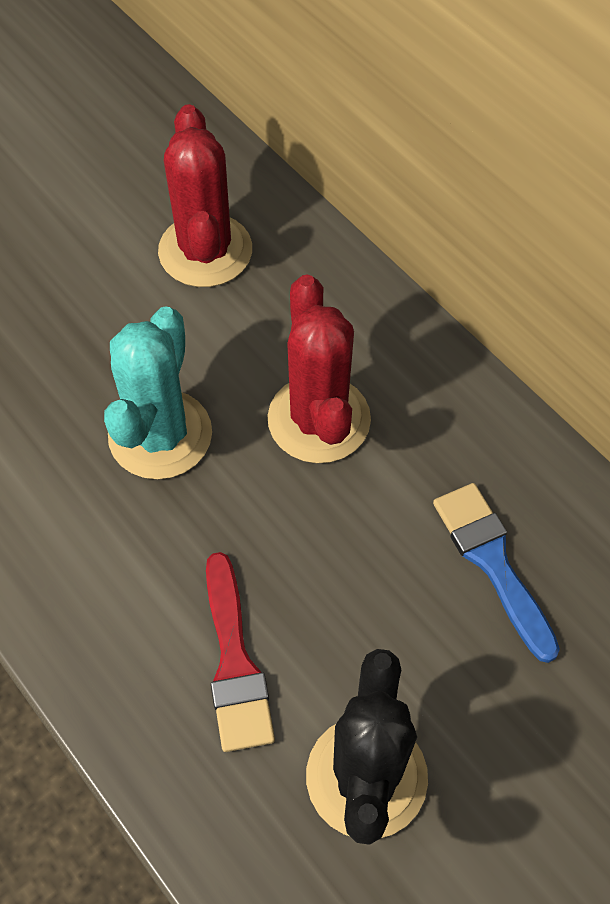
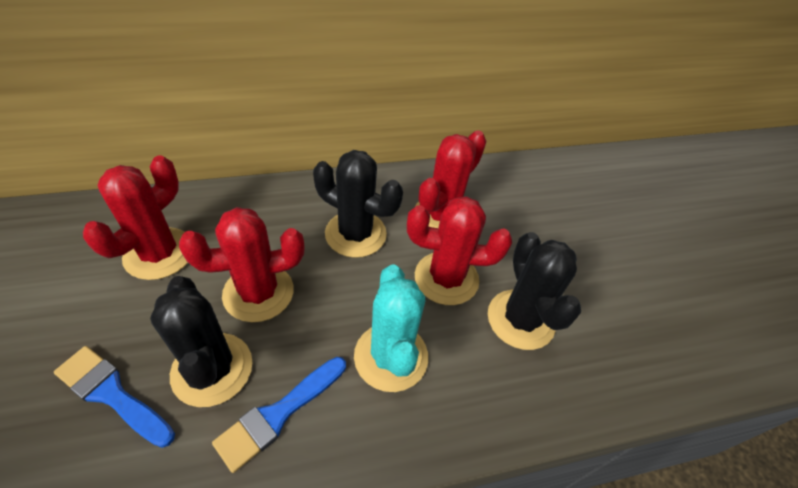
black cactus: [306,649,428,845] = 1 -> [150,276,253,407] [313,150,403,258] [488,232,581,350] = 3
blue brush: [433,483,560,663] = 1 -> [54,346,175,448] [212,357,346,473] = 2
red brush: [206,552,275,752] = 1 -> none = 0
red cactus: [158,104,252,287] [267,274,371,463] = 2 -> [83,156,188,280] [179,207,304,322] [407,196,512,305] [415,130,486,228] = 4

